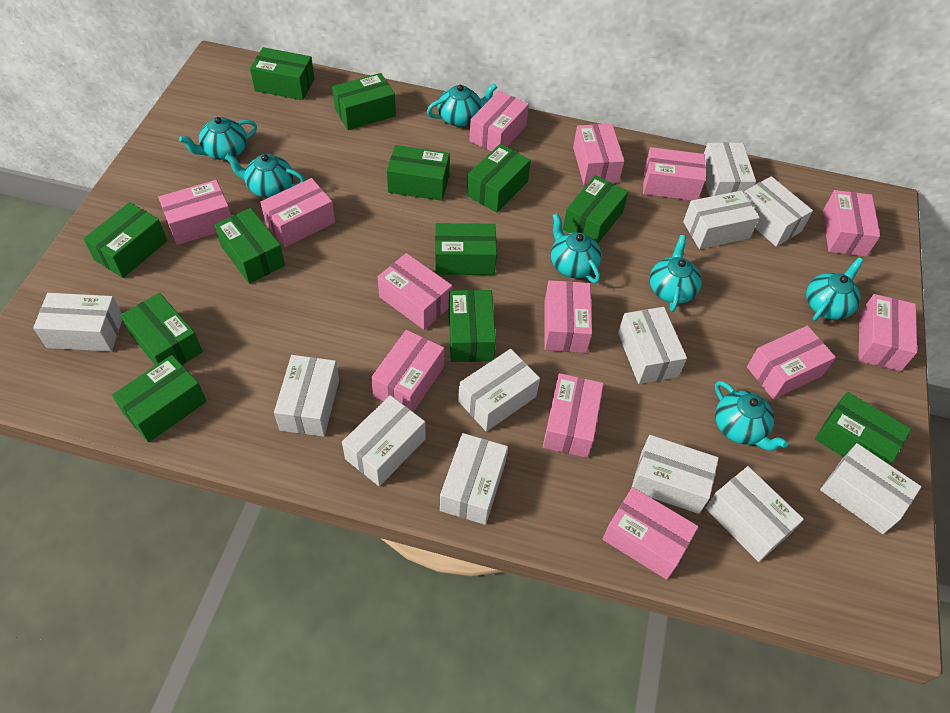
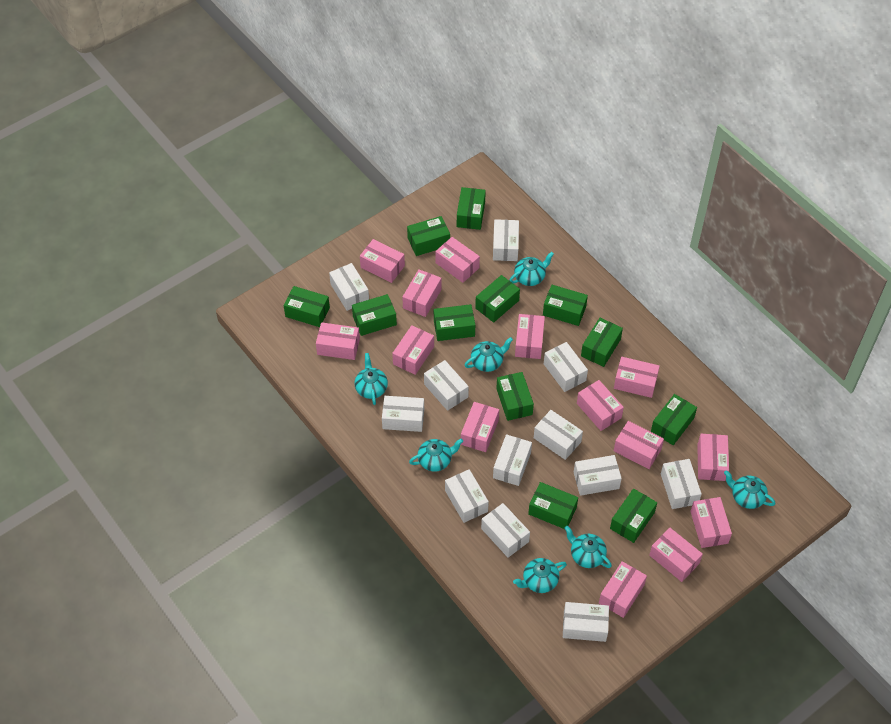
pink box: [158,180,231,245] [260,178,335,247] [371,330,445,412] [378,253,452,330] [469,91,529,152] [543,373,604,458] [545,280,592,353] [573,124,624,185] [603,487,698,580] [643,147,706,200] [747,326,836,399] [823,190,880,257] [858,294,917,371] = 13 -> [316,322,360,360] [360,239,405,283] [392,325,434,375] [402,269,441,317] [435,237,480,283] [461,402,499,452] [515,314,545,359] [577,380,624,431] [599,561,647,618] [614,357,660,398] [614,421,664,469] [649,528,703,582] [690,497,732,548] [697,434,729,481] = 14

